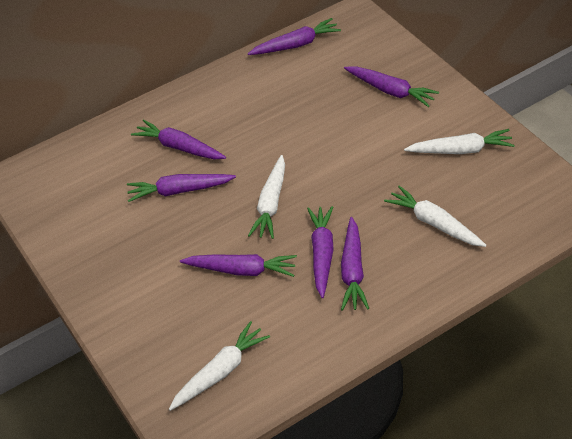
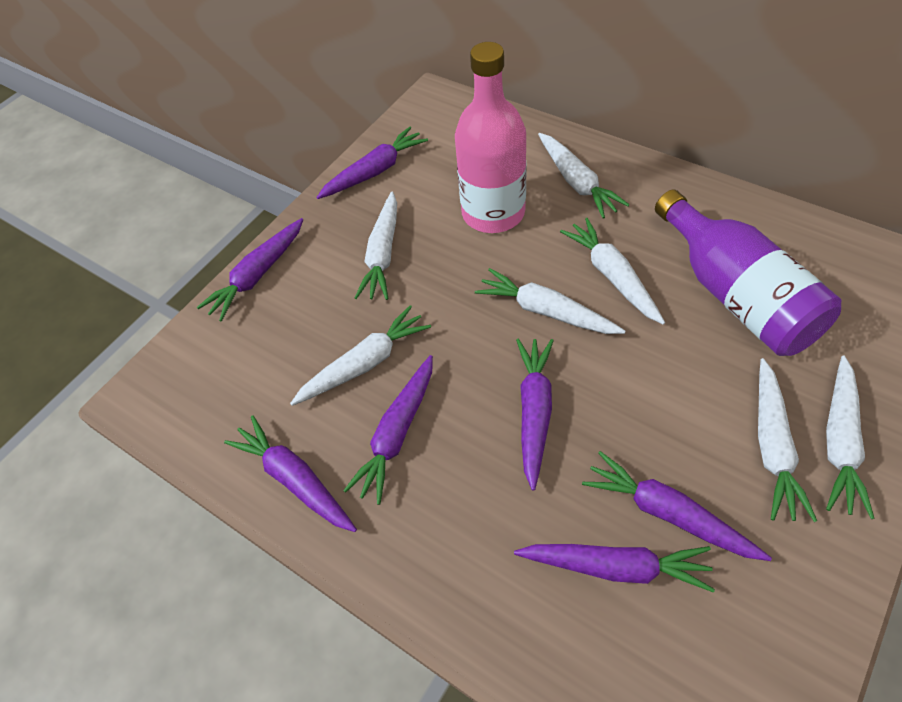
pink bottle: none = 0 -> [455,42,527,233] = 1
purple bottle: none = 0 -> [655,190,841,356] = 1
white carrot: [169,321,270,411] [248,155,285,239] [384,185,487,247] [404,129,515,154] = 4 -> [290,305,431,406] [355,192,397,300] [475,268,625,334] [538,133,629,218] [560,218,665,325] [758,358,817,522] [826,356,875,519] = 7

